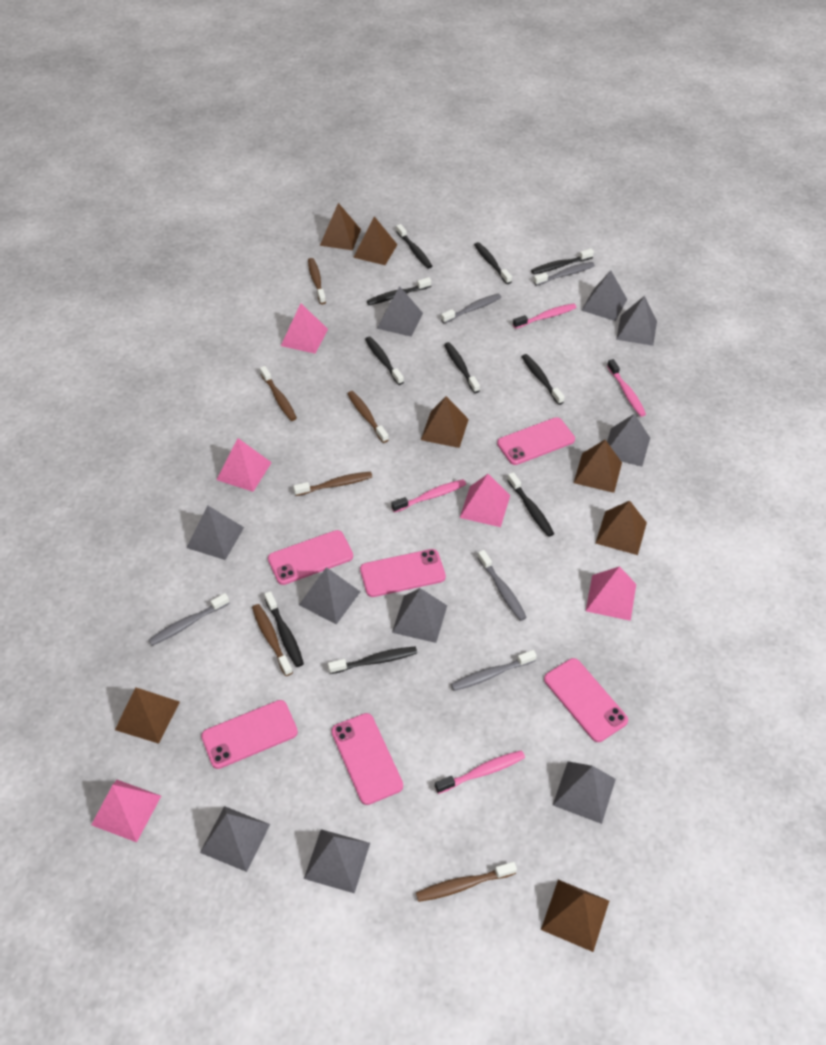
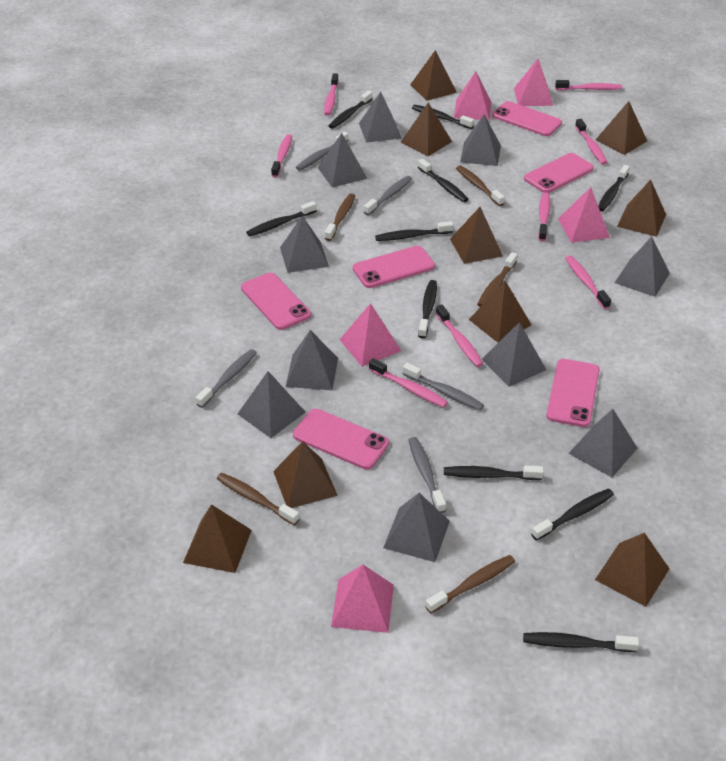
brown pyramid: [115,687,180,744] [320,203,361,250] [353,216,398,265] [421,396,469,448] [541,880,609,952] [574,440,622,493] [595,501,647,555] = 7 -> [183,504,252,573] [273,441,338,508] [401,103,452,156] [410,50,457,101] [450,207,503,264] [469,281,532,343] [595,533,669,607] [596,101,647,155] [617,180,666,237] = 9
brown toothbrush: [252,604,293,676] [260,366,297,421] [293,472,372,496] [308,258,326,304] [347,391,389,443] [416,862,517,902] = 6 -> [217,473,299,525] [325,193,355,241] [425,555,515,613] [456,165,505,206] [477,252,517,307] = 5
pink toothbrush: [391,479,466,513] [435,750,525,794] [513,303,576,329] [607,359,646,417] = 4 -> [271,134,292,177] [324,73,339,116] [369,358,448,408] [436,305,483,367] [538,192,550,241] [555,80,622,90] [565,256,611,309] [575,119,608,165] = 8

